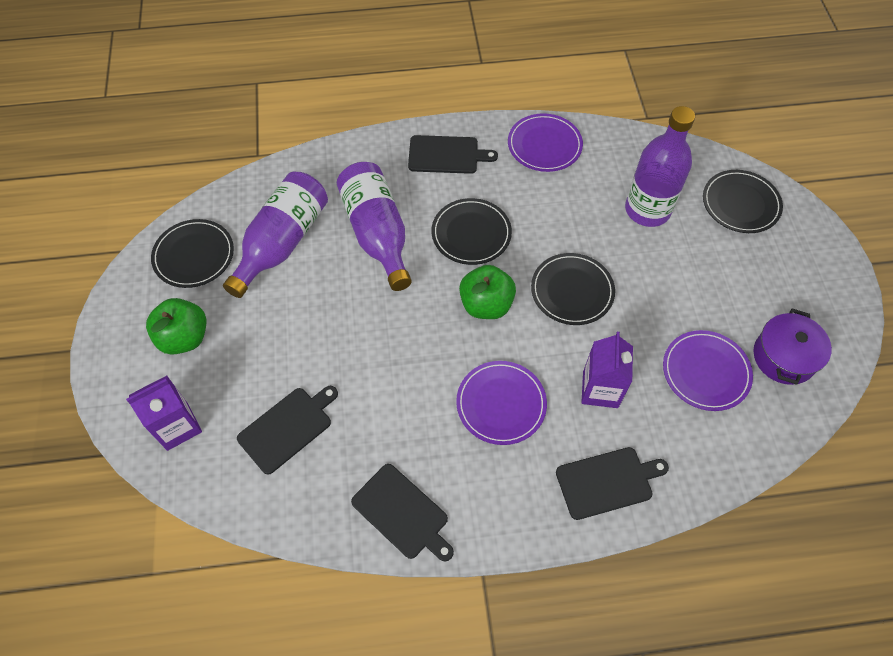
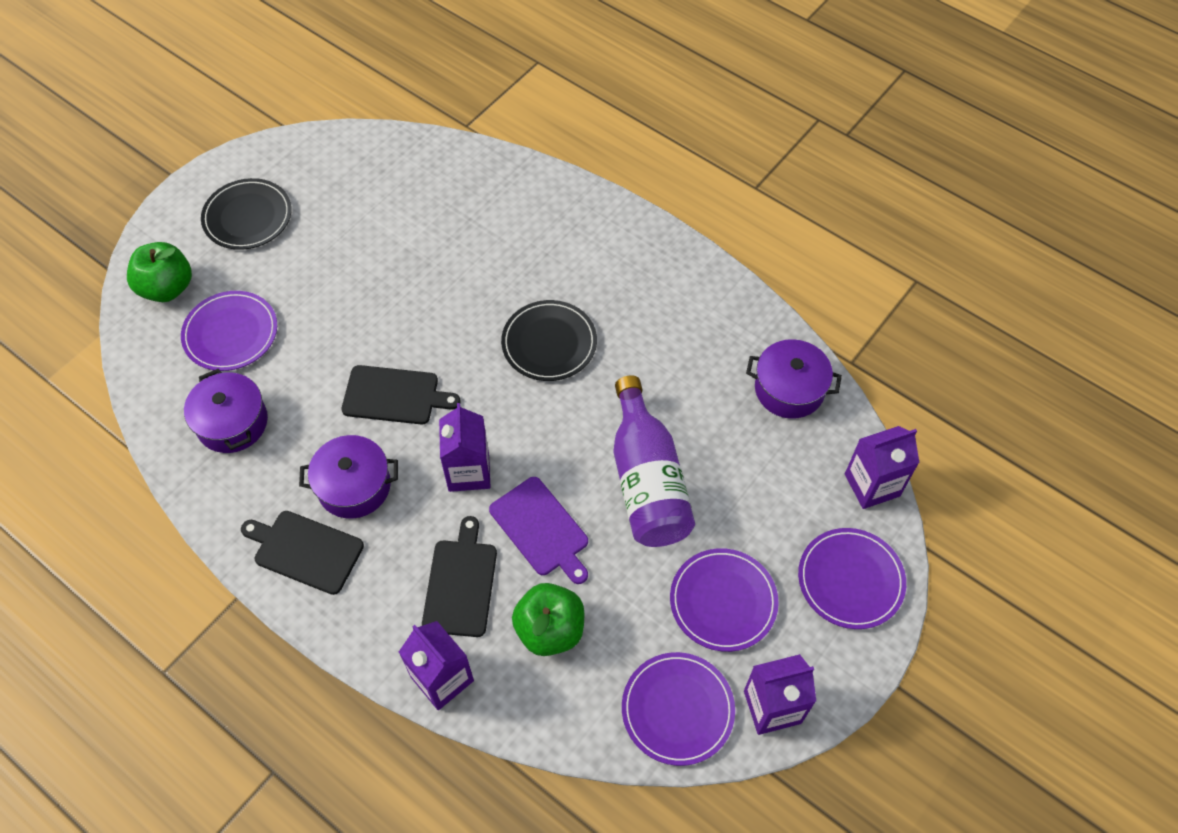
black cutting board: [237,386,338,474] [351,464,454,562] [408,135,498,174] [556,447,669,520] = 4 -> [241,511,364,595] [341,365,460,424] [422,516,497,637] = 3
black plate: [151,219,234,288] [431,198,512,265] [531,253,615,325] [703,170,783,233] = 4 -> [201,178,292,250] [501,300,597,381] = 2
purple bottle: [223,172,328,298] [337,162,412,291] [625,106,695,227] = 3 -> [614,375,695,547] = 1
purple carton: [126,376,202,451] [581,332,633,408] = 2 -> [399,621,474,710] [439,403,491,492] [744,654,816,735] [845,426,919,509] = 4
purple cutting board: none = 0 -> [489,477,588,584] = 1
purple plate: [456,361,547,445] [508,113,583,172] [663,330,753,411] = 3 -> [181,291,277,371] [622,652,735,766] [670,548,779,652] [798,528,906,629] = 4
purple pot: [754,309,832,385] = 1 -> [184,369,268,453] [299,435,398,519] [746,339,842,419] = 3

